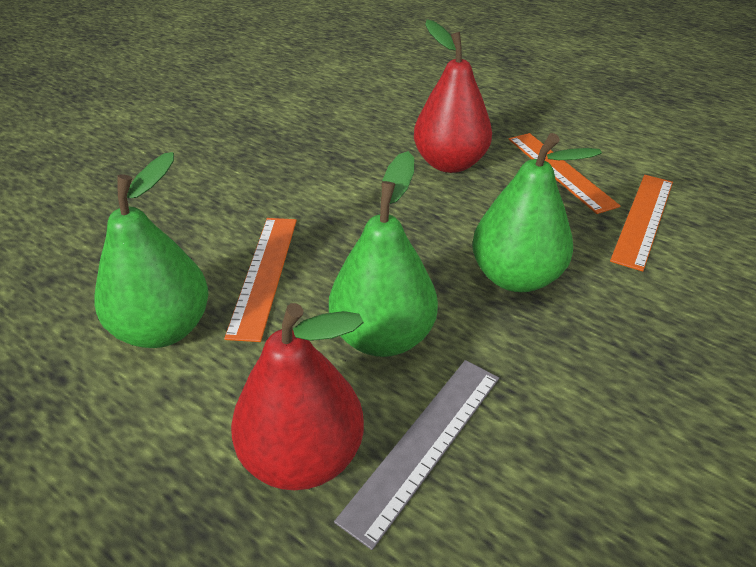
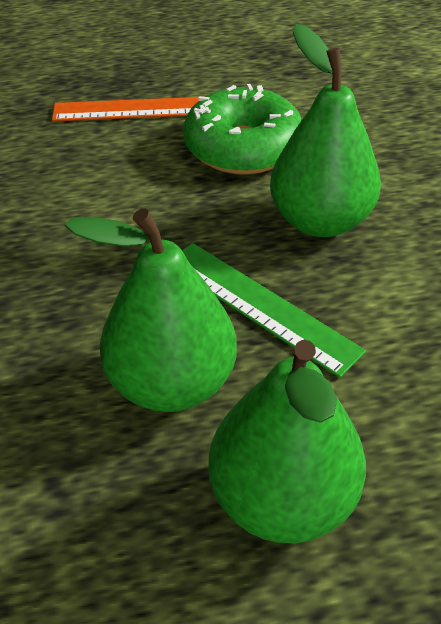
green donut: none = 0 -> [183,84,302,175] = 1
green ruler: none = 0 -> [182,243,366,378] = 1
grey ruler: [334,360,499,550] = 1 -> none = 0
orange ruler: [224,218,297,342] [508,133,620,214] [610,175,673,272] = 3 -> [52,97,199,122] = 1
red pear: [231,303,364,490] [414,20,492,173] = 2 -> none = 0

